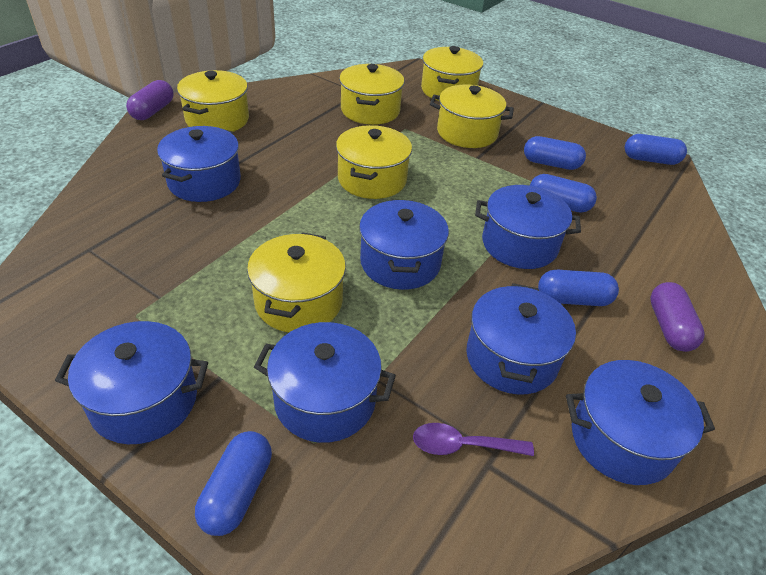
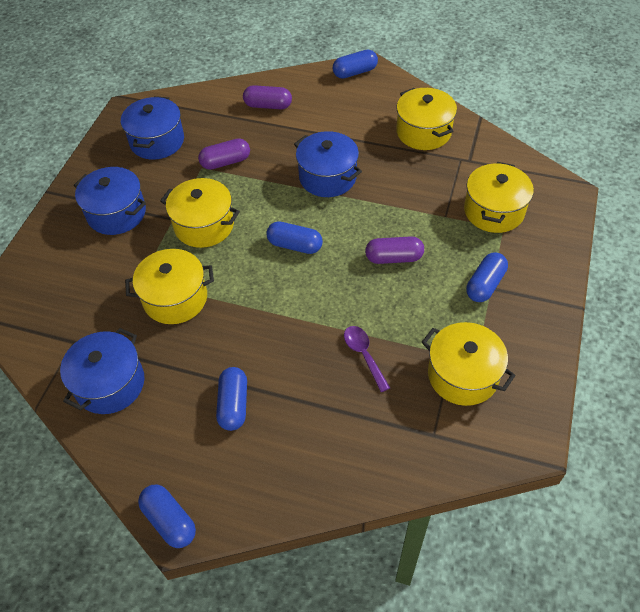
blue pot: [55,321,208,444] [157,126,241,202] [254,322,396,443] [359,200,449,290] [466,283,576,395] [475,185,581,269] [566,360,715,485] = 7 -> [60,328,145,414] [74,167,146,235] [121,96,184,160] [294,131,362,197] = 4
purple capsule: [126,80,174,120] [650,282,705,352] = 2 -> [198,138,250,170] [243,85,292,109] [365,236,424,264] = 3
yellow pot: [177,70,249,132] [247,232,346,332] [336,125,412,199] [339,64,404,125] [421,46,483,101] [430,84,514,148] = 6 -> [125,249,214,324] [160,178,240,248] [396,88,457,150] [422,322,516,406] [464,162,534,233] = 5

